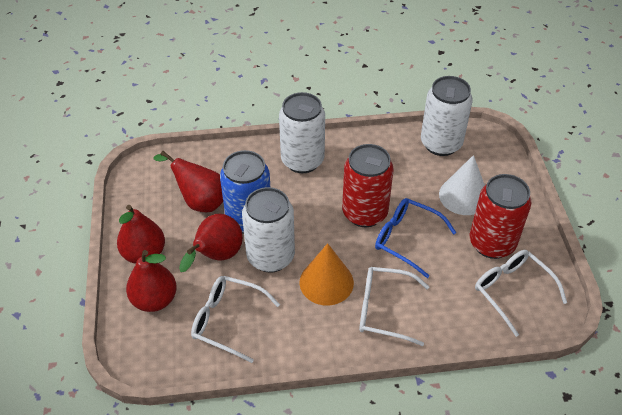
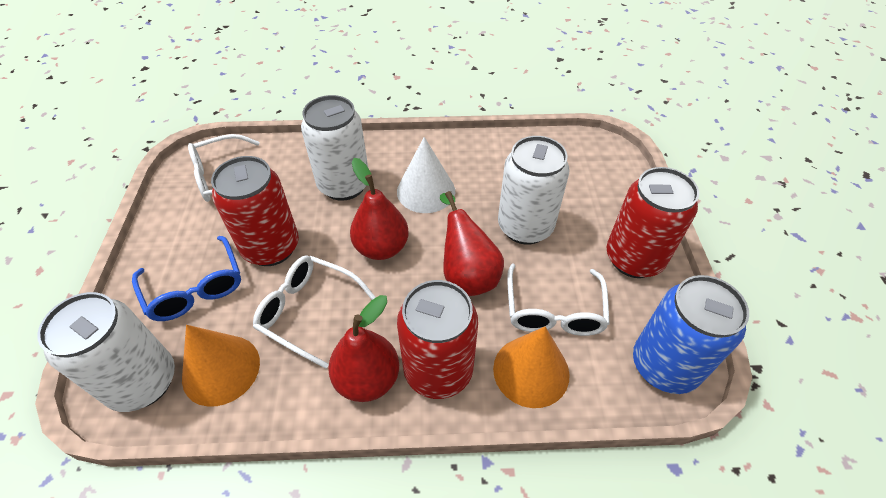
orange cone: [299,243,354,305] = 1 -> [182,325,260,407] [493,327,570,408] = 2
red can: [342,144,394,227] [470,174,531,259] = 2 -> [211,156,299,266] [397,280,478,399] [607,167,699,278] = 3
red pear: [117,205,165,264] [126,250,177,312] [153,151,223,212] [179,214,243,272] = 4 -> [328,295,399,402] [350,158,409,260] [440,191,504,296] = 3

